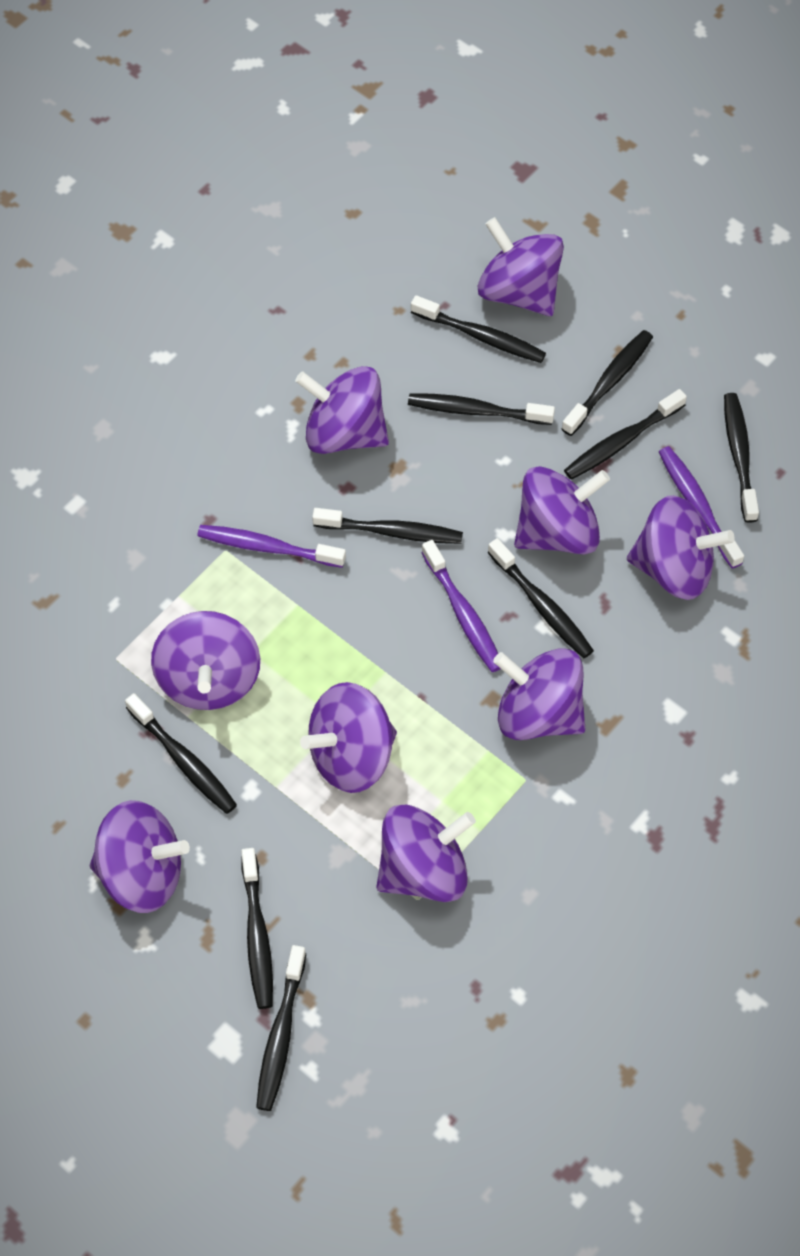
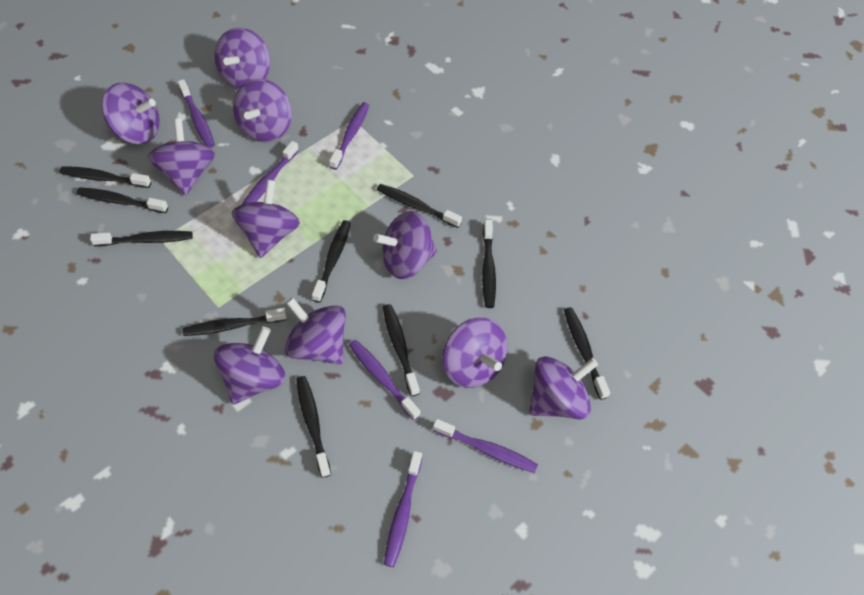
purple spinning top: [90,800,190,913] [151,611,260,710] [295,366,389,454] [300,682,397,793] [376,804,476,902] [478,217,564,316] [493,648,585,740] [514,466,610,555] [627,495,735,600] = 9 -> [102,83,160,144] [147,119,215,195] [214,27,270,89] [214,326,285,405] [232,180,300,258] [233,79,292,142] [285,297,346,365] [373,211,437,279] [443,318,508,388] [529,356,598,420] = 10
purple toothbrush: [197,525,346,568] [421,540,501,672] [659,446,744,568] = 3 -> [178,79,215,148] [242,141,299,205] [329,102,369,170] [349,340,421,420] [384,451,422,567] [433,419,538,473] = 6

